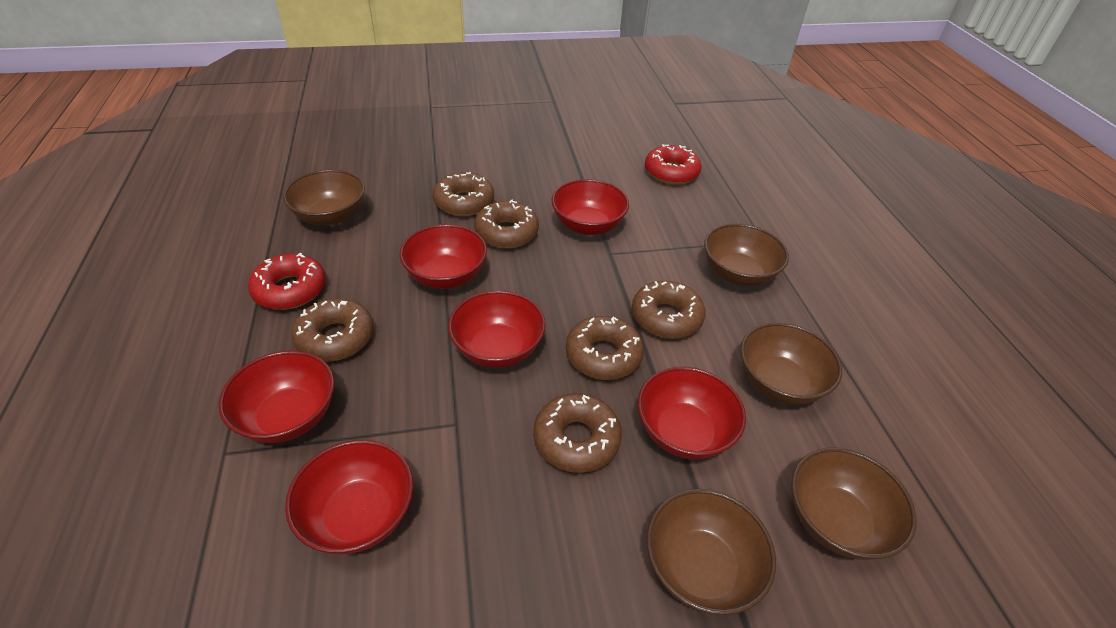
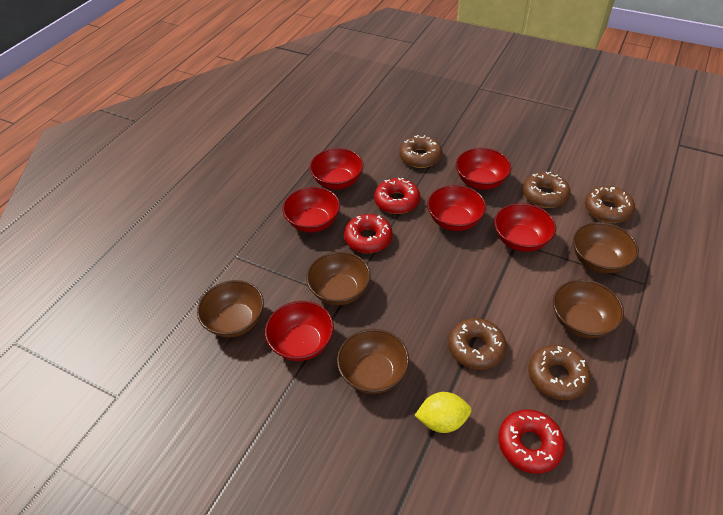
brown donut: [291,299,374,362] [432,172,494,216] [474,199,539,248] [533,393,622,473] [566,316,644,380] [632,281,706,339] = 6 -> [399,135,442,168] [448,318,506,370] [523,172,570,208] [528,345,591,400] [585,186,635,223] = 5
red donut: [248,253,326,310] [645,144,702,185] = 2 -> [344,214,393,253] [374,178,420,214] [498,409,565,474] = 3
yellow lemon: none = 0 -> [414,392,471,433] = 1

